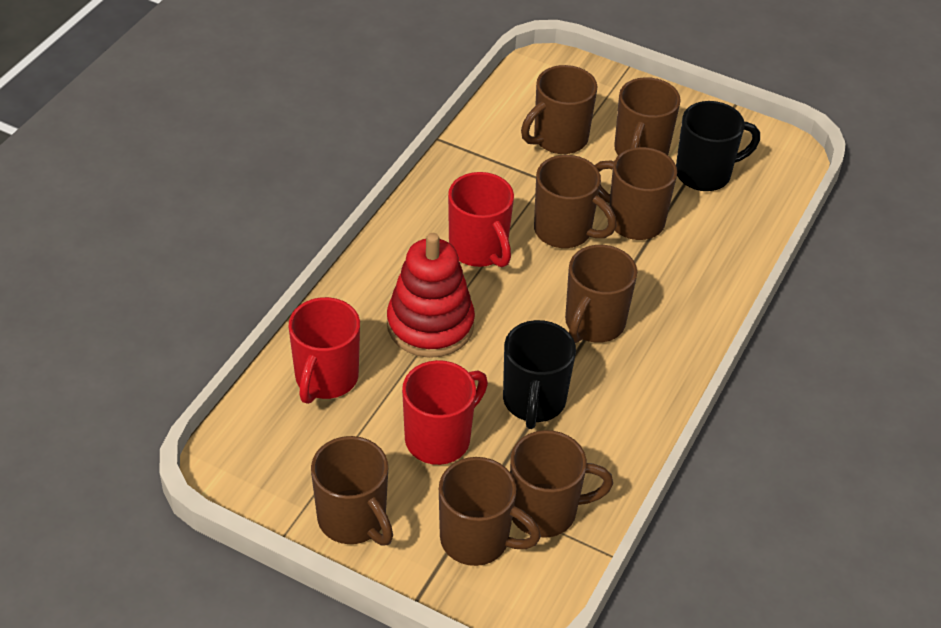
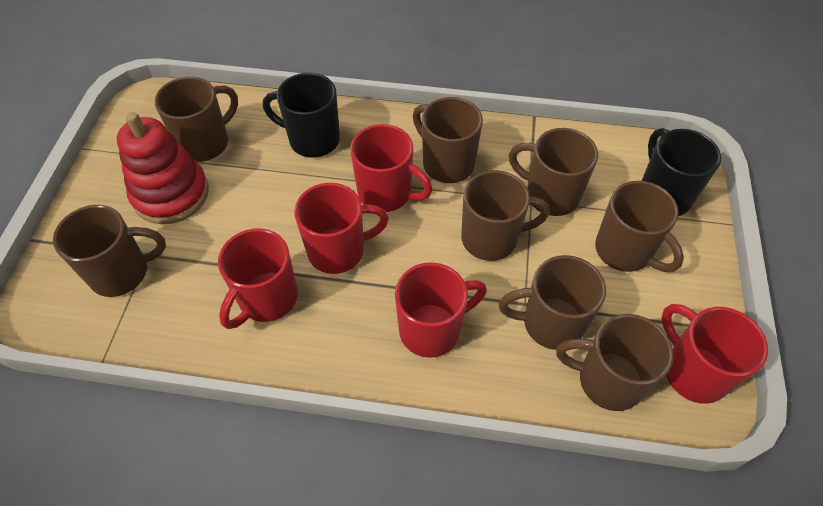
red mug: [289,297,360,404] [402,360,488,465] [448,172,514,267] = 3 -> [218,228,298,329] [294,183,389,274] [350,124,433,212] [395,262,487,358] [662,304,768,404] = 5

